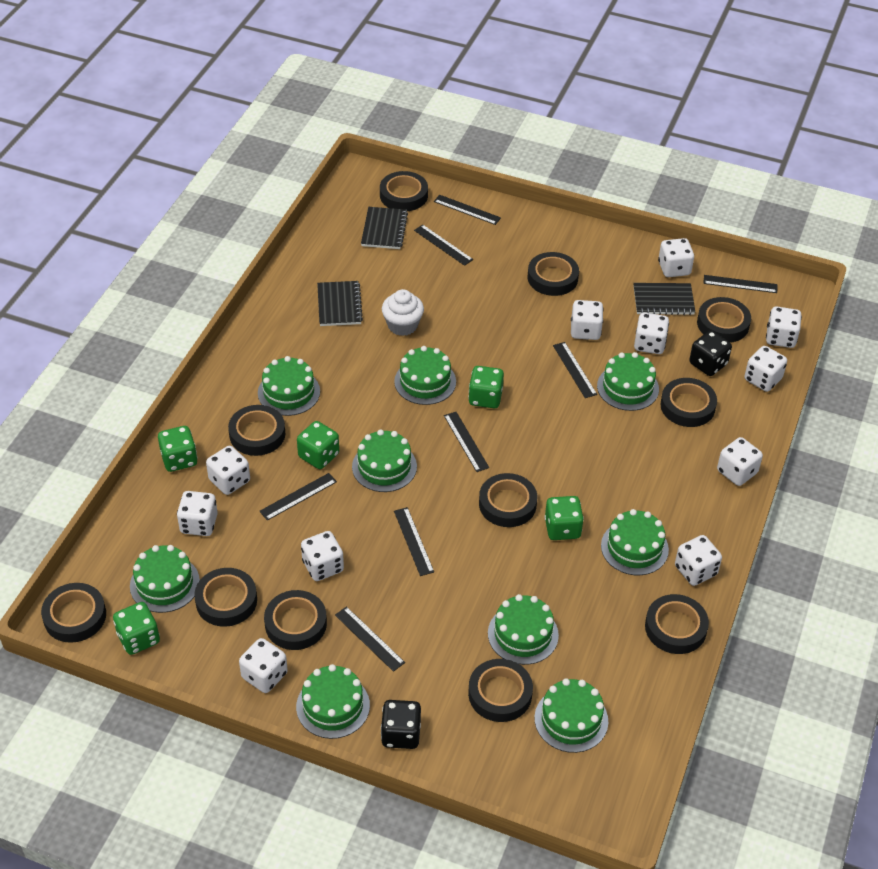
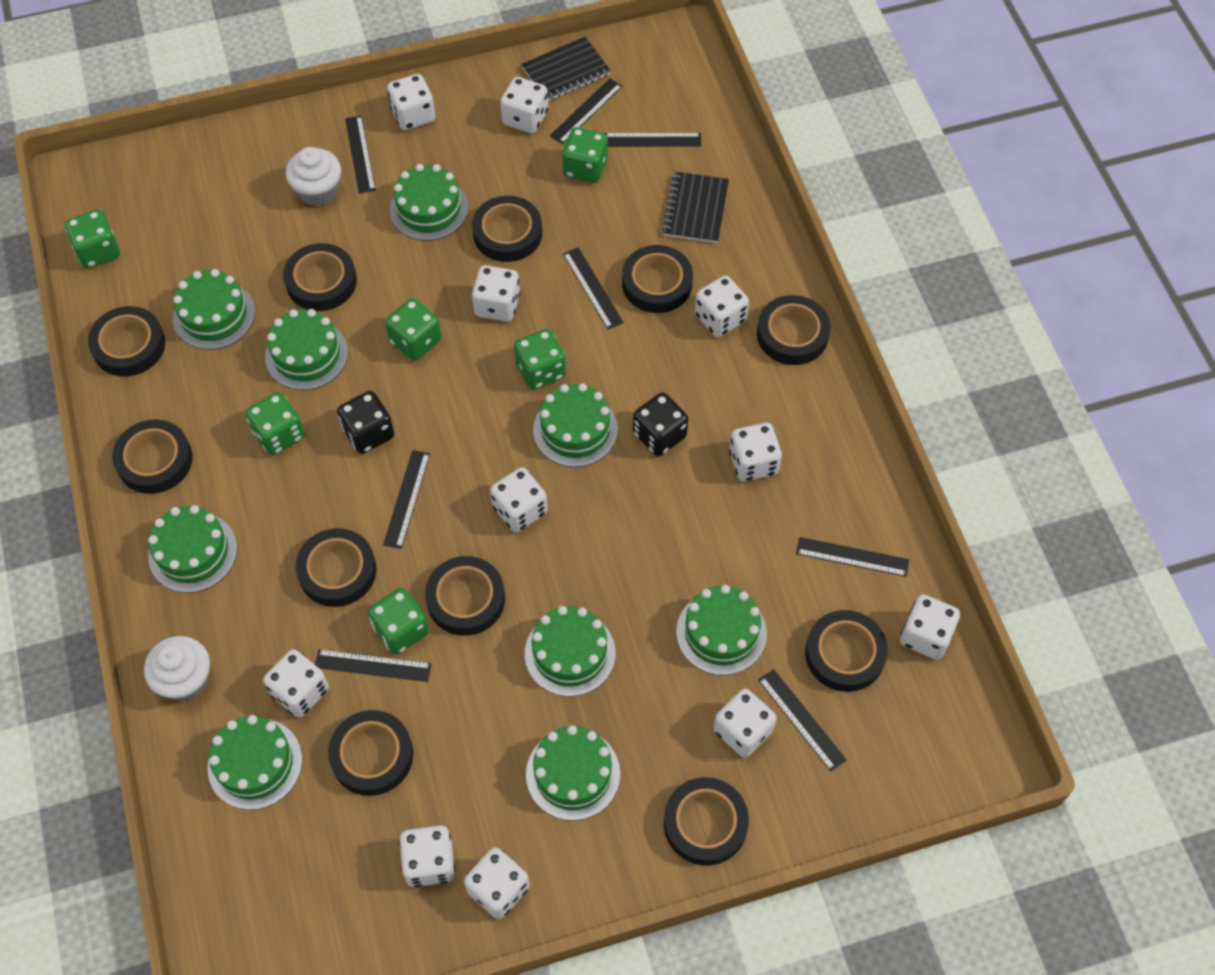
black notebook: [317,281,363,326] [361,207,408,249] [633,283,695,315] = 3 -> [521,37,611,101] [662,172,729,243] = 2
green dice: [113,602,160,655] [158,426,197,472] [297,421,339,469] [468,366,504,408] [545,496,584,540] = 5 -> [65,209,120,268] [246,392,305,455] [368,588,429,655] [385,298,442,361] [514,329,566,389] [562,127,608,183] = 6
white cupcake: [382,289,424,336] = 1 -> [144,636,210,701] [286,147,341,206] = 2

